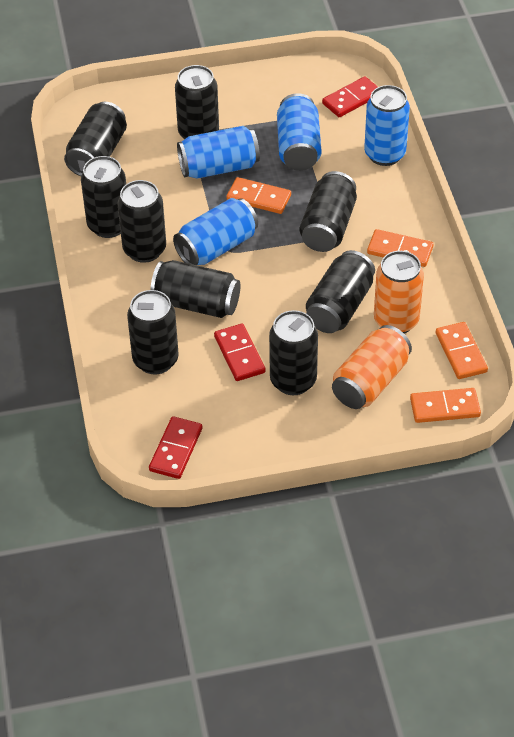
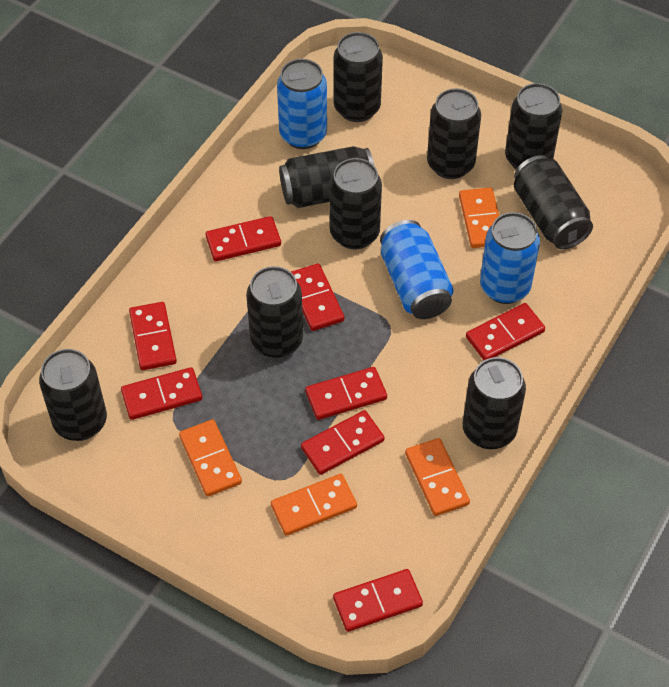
blue can: [173,198,258,265] [177,126,260,179] [277,93,321,171] [364,85,410,166] = 4 -> [277,59,327,149] [380,220,453,319] [480,212,540,304] = 3
orange can: [332,325,412,409] [374,251,424,333] = 2 -> none = 0
red domino: [149,416,202,479] [214,324,266,381] [322,76,378,117] = 3 -> [121,367,202,420] [129,302,177,370] [206,216,281,261] [291,263,344,331] [301,410,384,475] [305,367,387,420] [333,569,423,632] [466,303,545,360] = 8

